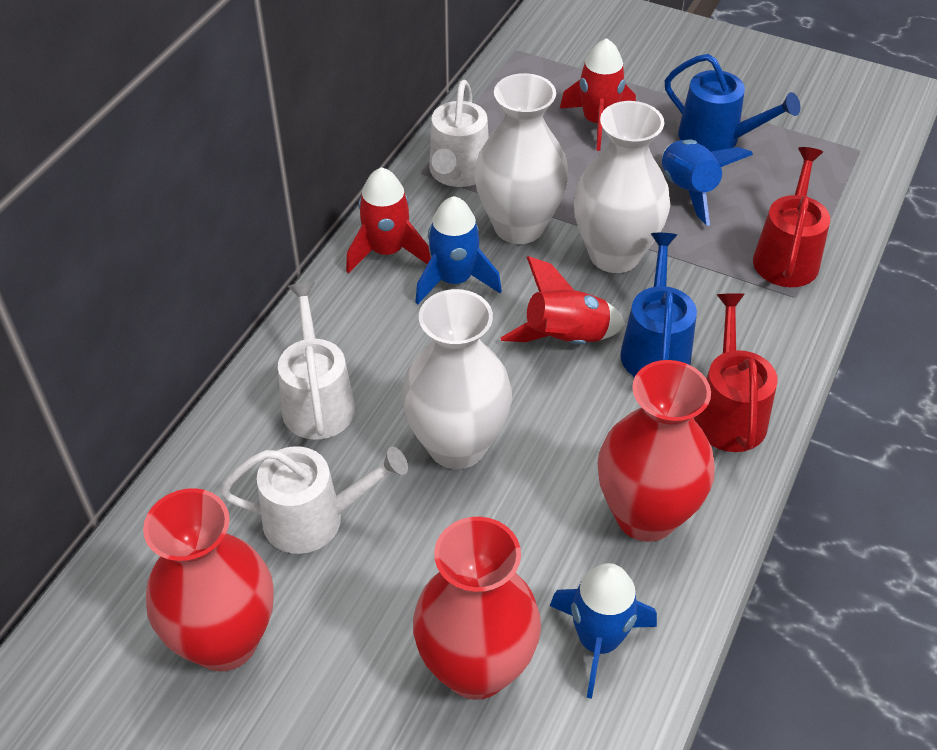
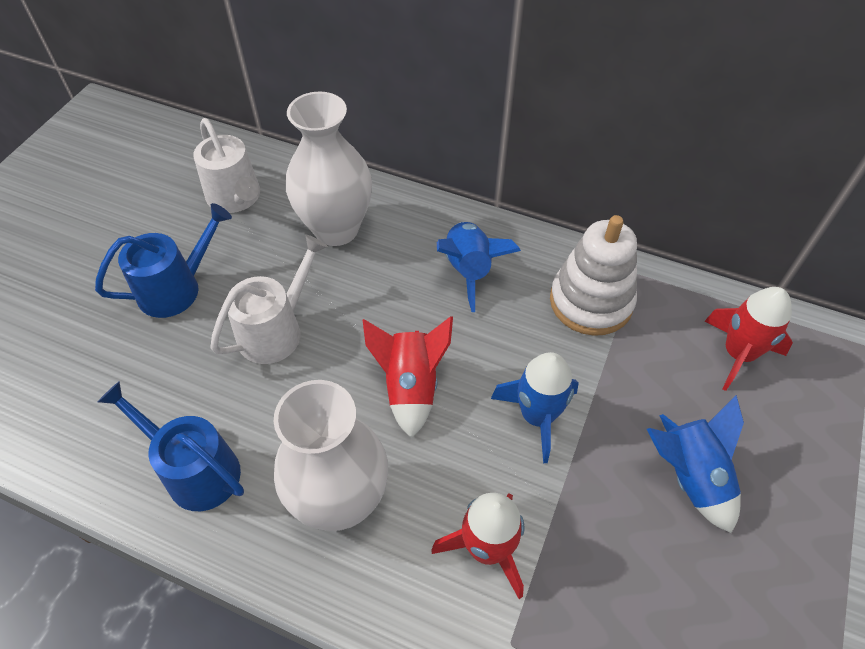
red vase: [143,488,274,671] [413,517,541,700] [598,360,715,542] = 3 -> none = 0
red watering can: [694,293,778,452] [753,147,830,287] = 2 -> none = 0
white stacking toy: none = 0 -> [550,215,637,336] = 1
white vase: [401,289,512,469] [474,73,569,244] [573,101,670,273] = 3 -> [274,380,388,531] [286,92,372,246] = 2
white watering can: [220,446,408,554] [278,282,355,440] [429,80,489,187] = 3 -> [193,118,260,213] [211,235,328,364] = 2

